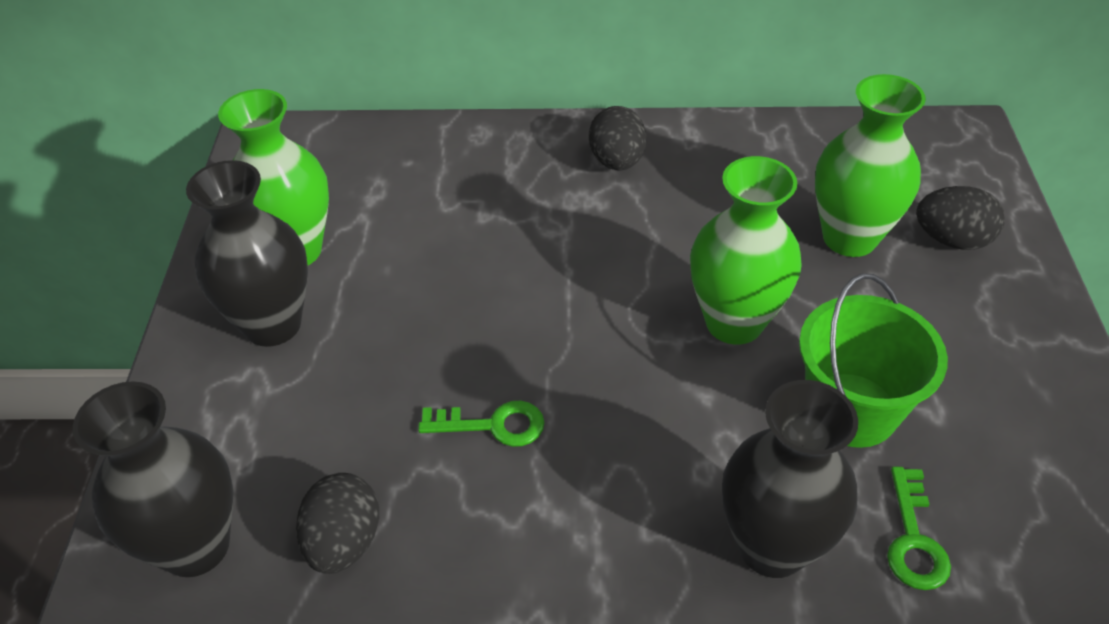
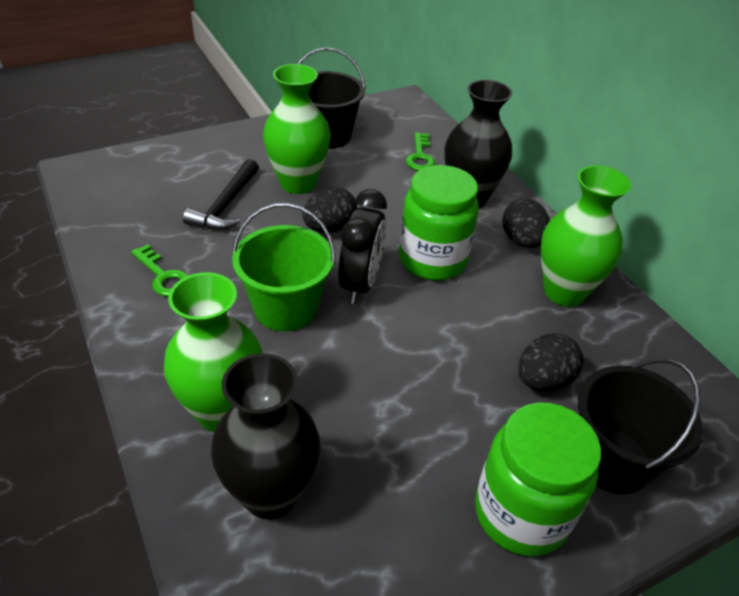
black bucket: none = 0 -> [298,47,366,149] [578,358,703,494] = 2
black clock: none = 0 -> [338,189,387,304] = 1
black hammer: none = 0 -> [183,159,259,230] = 1
black vase: [73,381,234,577] [186,160,308,347] [722,380,858,578] = 3 -> [211,353,321,520] [444,80,512,208] = 2
green jar: none = 0 -> [399,165,479,281] [475,402,601,556] = 2

